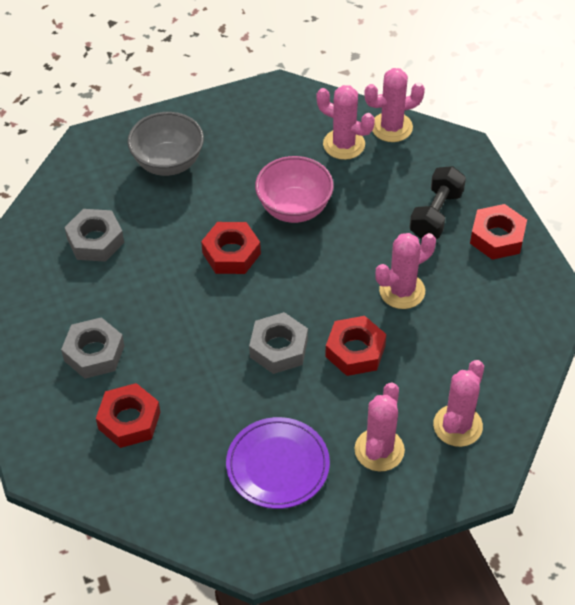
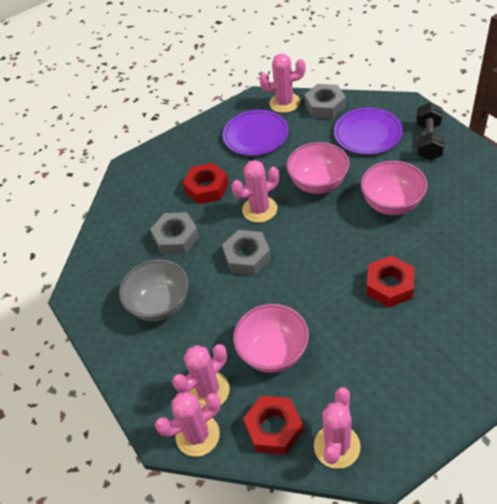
pink bowl: [255,156,334,223] = 1 -> [233,304,309,373] [286,142,350,194] [361,161,428,215] = 3
purple plate: [226,417,330,509] = 1 -> [223,110,289,156] [334,108,403,155] = 2
red nut: [96,383,160,448] [201,222,261,274] [325,316,386,376] [470,204,527,260] = 4 -> [183,163,229,204] [243,396,303,454] [366,255,414,308] = 3

